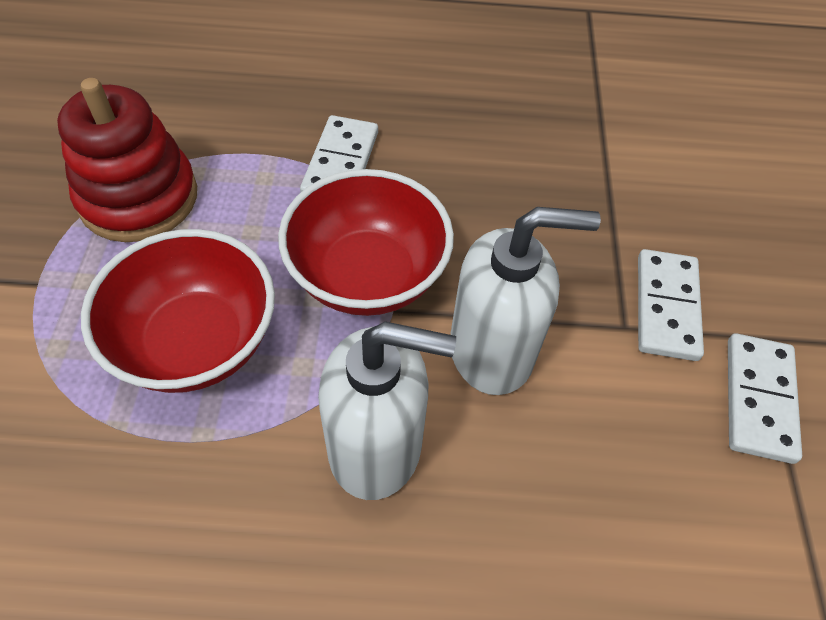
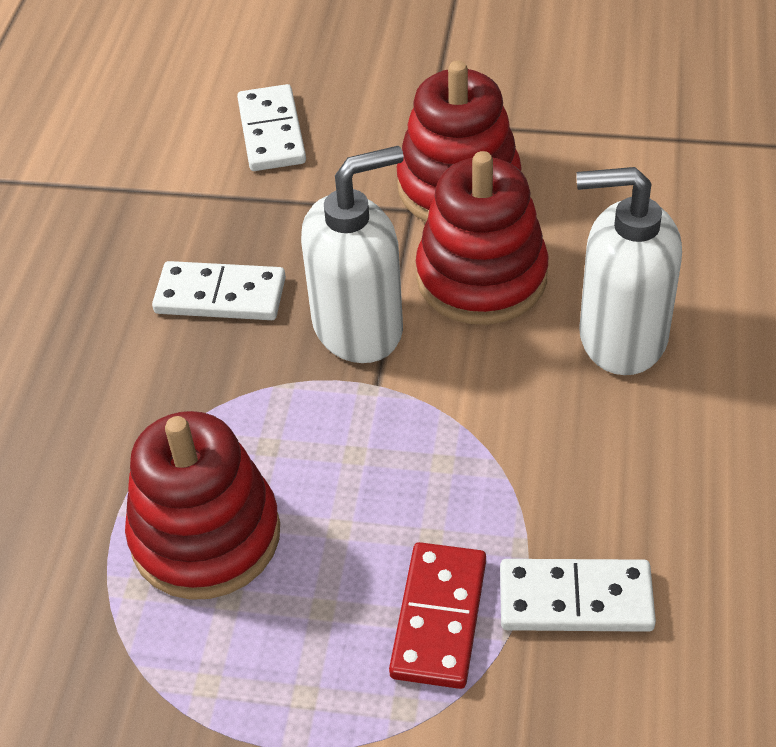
red bowl: [81,229,275,393] [278,169,454,316] = 2 -> none = 0
red domino: none = 0 -> [389,542,486,689] = 1
red stacking toy: [57,78,197,242] = 1 -> [125,411,280,600] [397,60,522,222] [416,151,548,325] = 3

